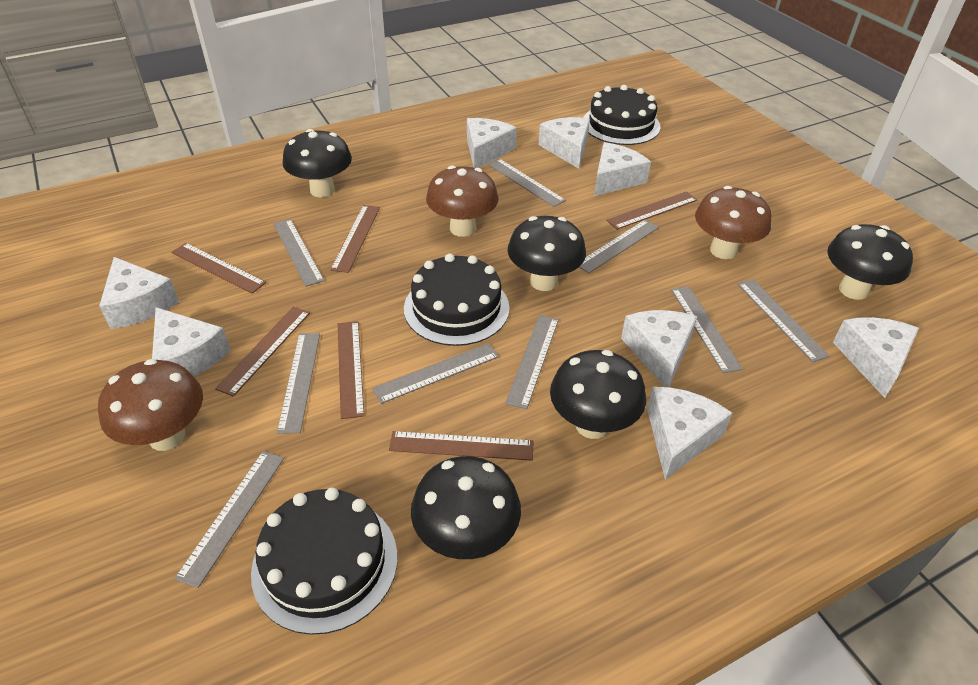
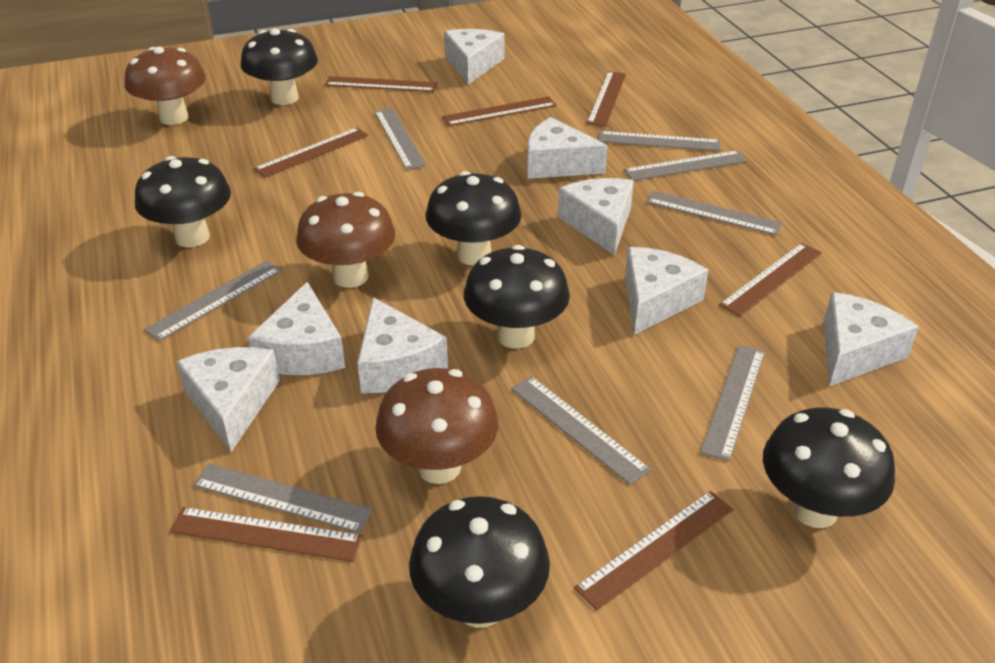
black cake: [251,488,397,635] [404,254,510,346] [583,85,660,145] = 3 -> none = 0
black mushroom: [282,129,352,197] [411,456,521,559] [508,216,586,291] [550,350,646,439] [827,224,913,300] = 5 -> [135,156,231,247] [241,28,318,105] [409,496,550,628] [426,171,522,266] [464,245,570,348] [763,407,895,528] = 6
brown ruler: [171,243,266,293] [215,307,310,397] [330,205,380,273] [338,321,364,419] [389,431,534,461] [606,191,697,230] = 6 -> [170,507,363,562] [254,128,369,178] [325,76,437,92] [442,97,557,126] [574,491,734,610] [587,71,626,126] [719,243,822,316] = 7
grey ruler: [174,451,284,588] [273,219,324,287] [277,333,320,433] [372,343,499,404] [487,158,566,207] [505,315,559,409] [579,220,659,273] [671,286,743,373] [737,279,830,362] = 9 -> [144,260,282,341] [193,463,373,533] [375,109,426,170] [511,376,651,485] [598,131,721,151] [624,150,747,180] [646,191,783,235] [700,345,765,461] = 8

